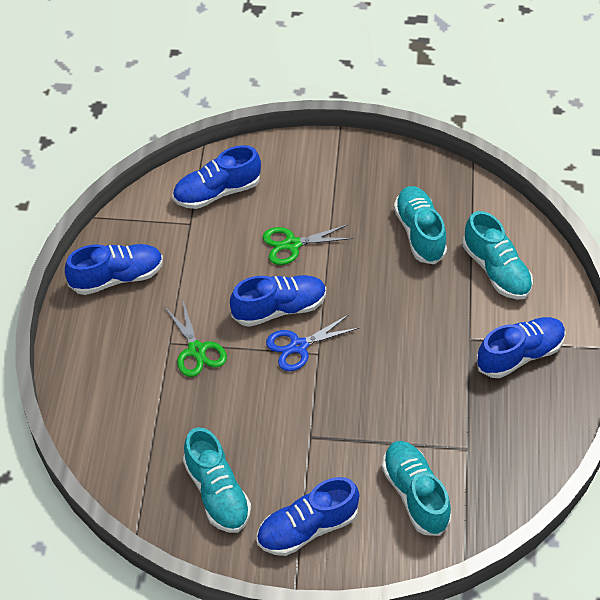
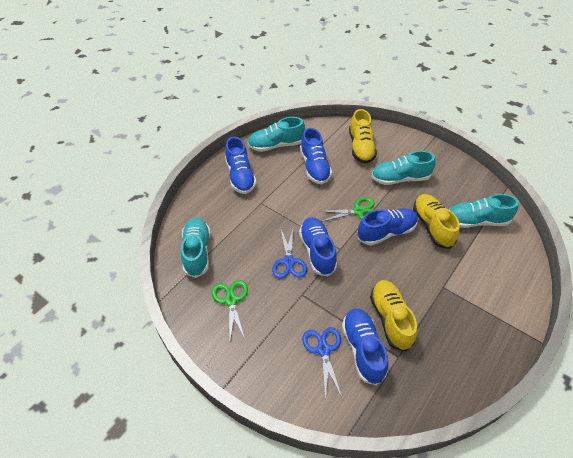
blue scissors: [266,314,359,371] = 1 -> [272,228,307,279] [302,327,342,400] = 2
yellow shoe: none = 0 -> [349,109,377,164] [370,280,417,352] [413,194,460,249] = 3

